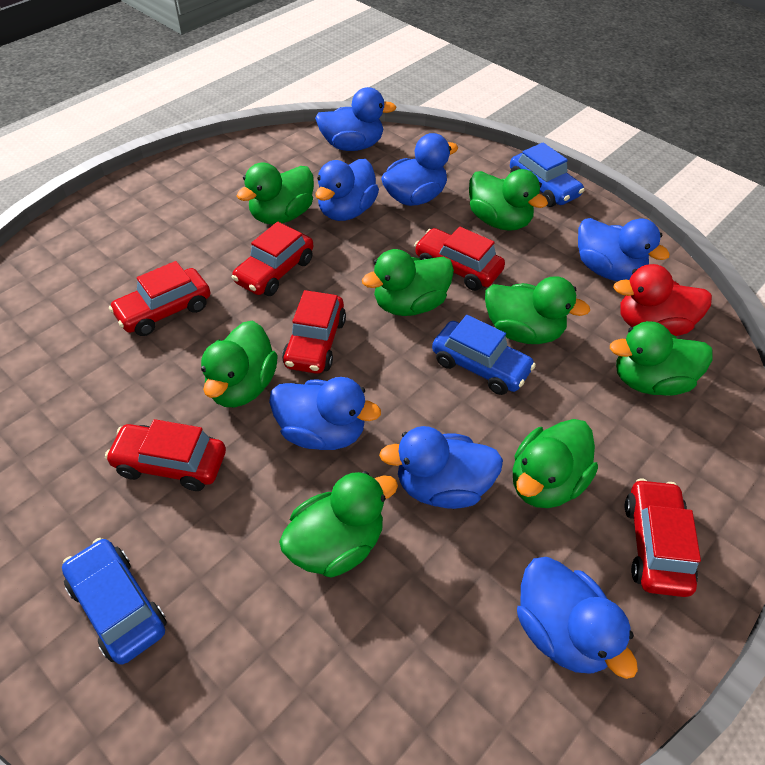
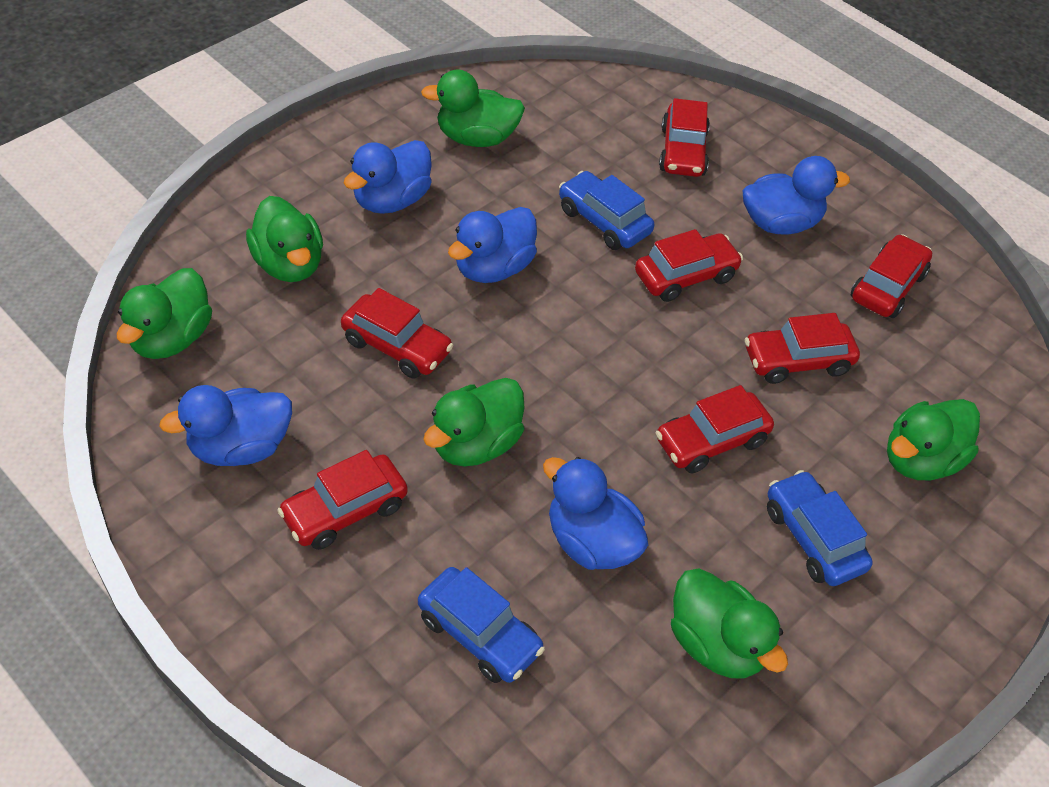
blue duck: [269,377,381,450] [315,87,396,151] [315,159,379,221] [379,426,503,509] [381,133,458,206] [517,557,638,679] [578,218,670,281] = 7 -> [159,385,292,466] [344,140,432,214] [448,207,537,283] [543,457,648,570] [743,156,850,234] = 5
green duck: [201,320,278,407] [237,163,314,225] [279,471,398,578] [362,249,454,316] [469,169,548,231] [485,276,590,344] [513,419,598,508] [610,321,713,396] = 8 -> [117,268,212,359] [246,196,323,282] [421,70,525,147] [423,378,525,467] [671,568,788,678] [887,399,980,480] = 6
red car: [105,419,226,491] [109,261,211,336] [232,222,313,296] [282,290,346,374] [414,227,505,291] [625,478,701,597] = 6 -> [277,450,408,550] [341,288,454,379] [635,229,743,302] [656,385,774,473] [659,98,710,177] [745,313,860,384] [851,234,932,318] = 7
red duck: [613,264,712,336] = 1 -> none = 0

